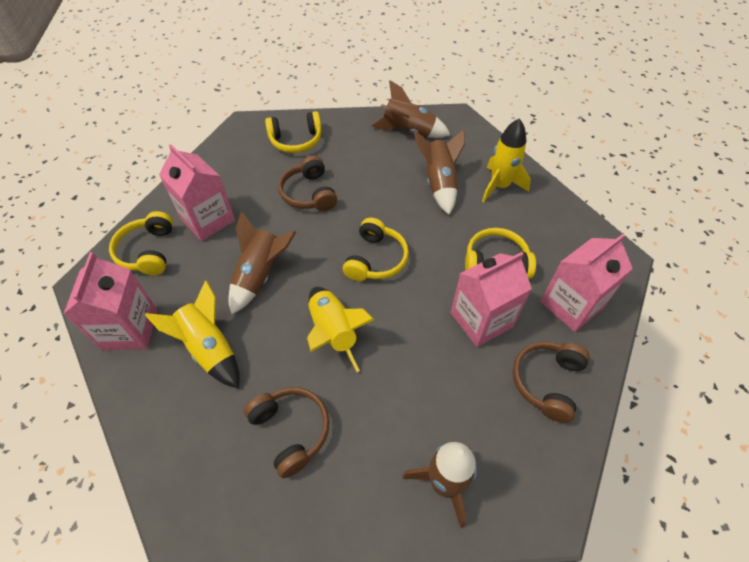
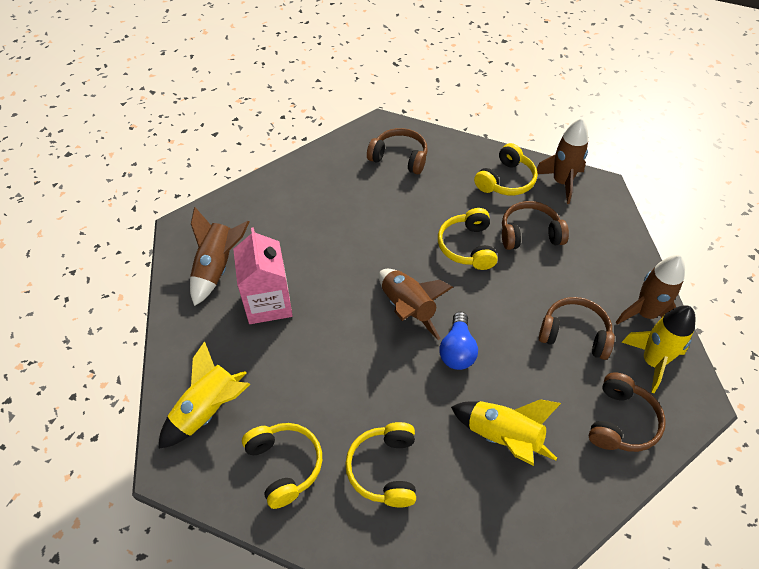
blue light bulb: none = 0 -> [440,312,478,370] = 1
brown headphones: [244,387,330,478] [278,156,337,211] [513,341,590,423] = 3 -> [367,128,428,174] [502,201,569,250] [539,297,615,360] [589,372,666,452] = 4
pink carton: [64,252,157,350] [159,144,235,241] [451,252,532,347] [540,234,633,332] = 4 -> [233,227,293,324] = 1

